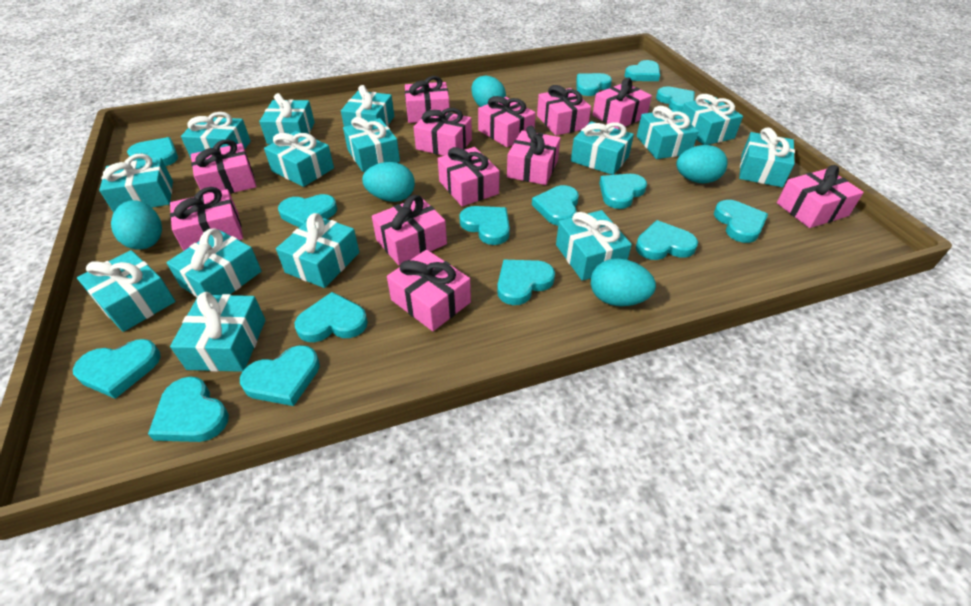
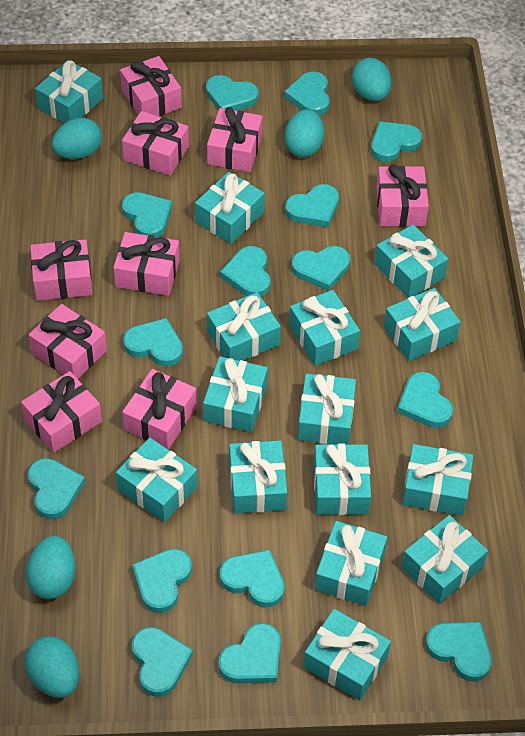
pink gift: [170,187,243,251] [191,139,256,194] [372,195,447,265] [387,250,471,331] [405,76,450,123] [414,108,472,156] [438,147,500,206] [478,96,536,147] [507,126,560,185] [537,85,591,135] [593,78,652,129] [777,165,864,228] = 12 -> [21,371,102,453] [29,304,107,379] [30,239,92,301] [113,232,180,296] [120,56,182,116] [122,111,189,176] [122,369,197,450] [207,107,263,172] [376,164,429,227] = 9

